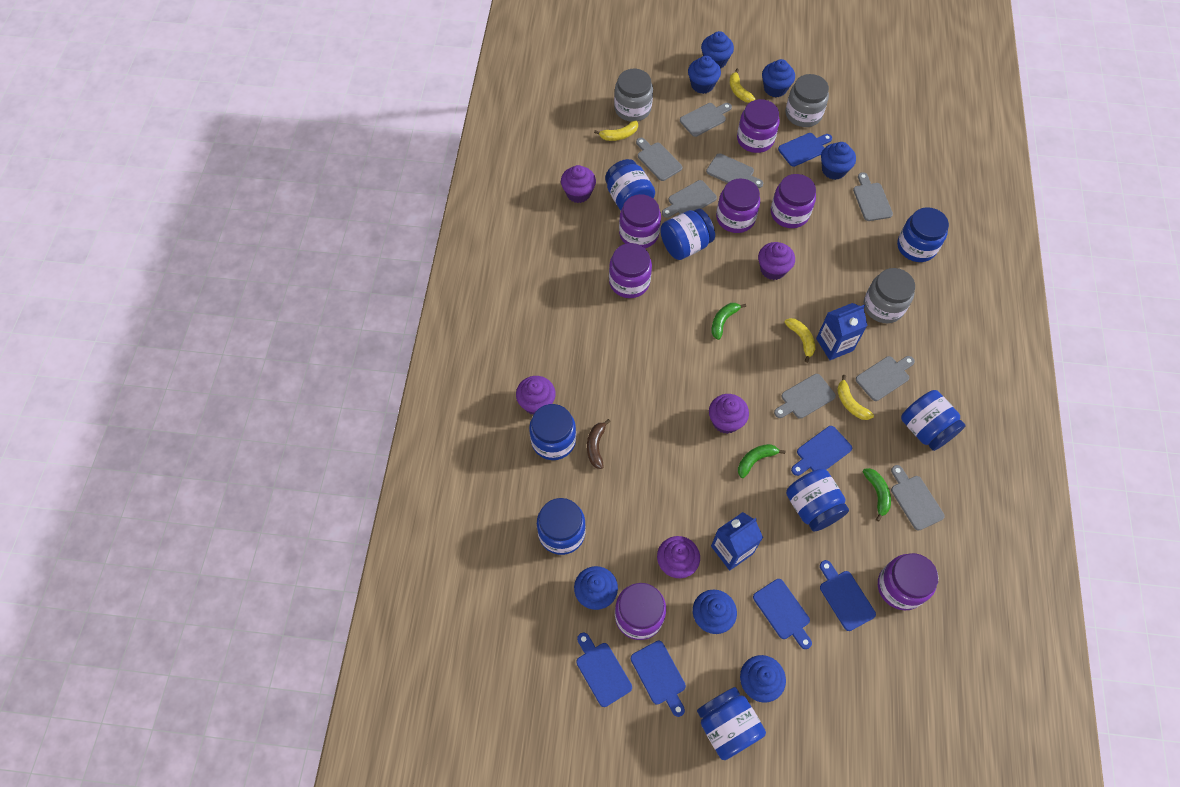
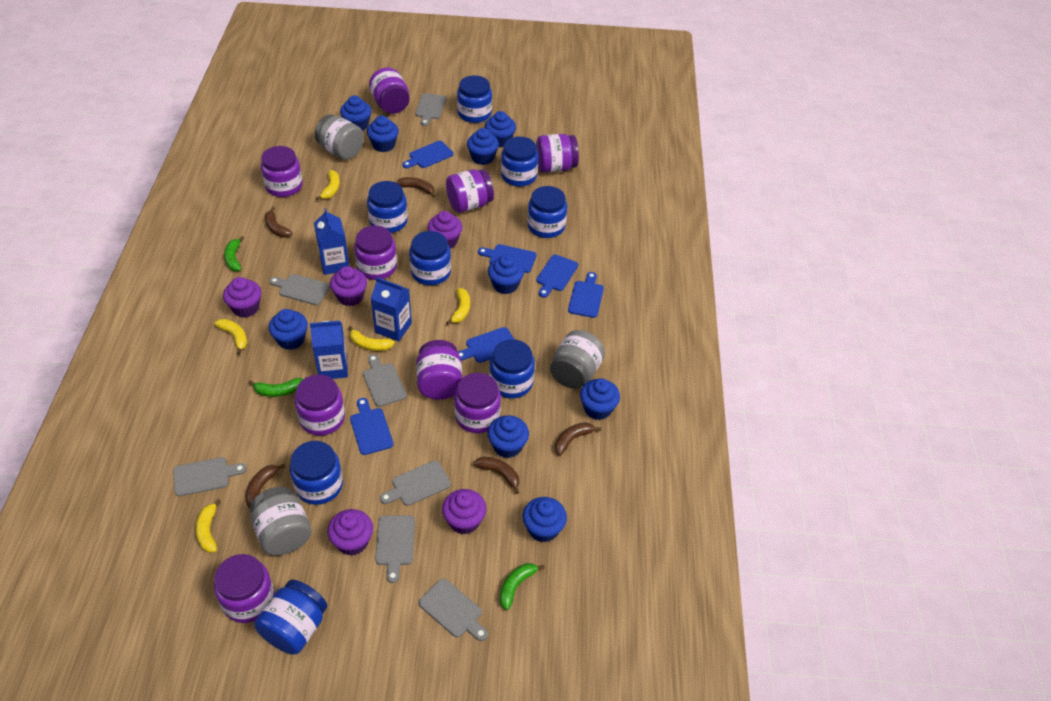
blue carton: [711,512,763,571] [816,303,867,360] = 2 -> [310,321,348,379] [314,208,349,275] [371,277,412,341] = 3
blue cupcake: [574,566,618,610] [688,56,721,94] [693,590,737,634] [701,31,734,69] [740,655,786,703] [762,59,795,97] [821,142,856,180] = 7 -> [269,309,308,350] [340,96,371,131] [367,115,399,152] [467,128,499,165] [485,111,516,148] [488,255,524,294] [488,415,529,458] [523,497,567,542] [580,378,620,420] = 9
brown banana: [587,419,611,469] = 1 -> [246,464,285,508] [265,207,293,238] [396,177,435,198] [473,456,519,494] [555,422,601,456] = 5
grey cutting board: [636,138,682,181] [662,180,717,218] [680,103,732,137] [706,153,763,188] [774,374,836,419] [853,172,893,221] [856,356,915,401] [891,465,945,531] = 8 -> [173,457,247,496] [269,274,330,305] [363,354,407,407] [375,515,415,583] [380,460,451,506] [415,93,446,126] [419,578,488,641] = 7
purple jar: [609,243,652,298] [615,583,666,640] [619,194,661,248] [716,178,760,233] [737,99,780,153] [771,174,816,228] [878,553,939,610] = 7 -> [214,554,275,623] [261,146,303,197] [294,375,345,436] [354,226,397,280] [369,68,410,114] [416,340,463,400] [446,169,494,213] [454,373,501,433] [536,134,579,173] = 9
yellow banana: [594,121,638,141] [730,69,755,103] [784,318,815,363] [837,375,874,420] = 4 -> [196,499,221,553] [214,319,247,355] [316,170,340,200] [348,326,395,351] [446,288,470,325] = 5

